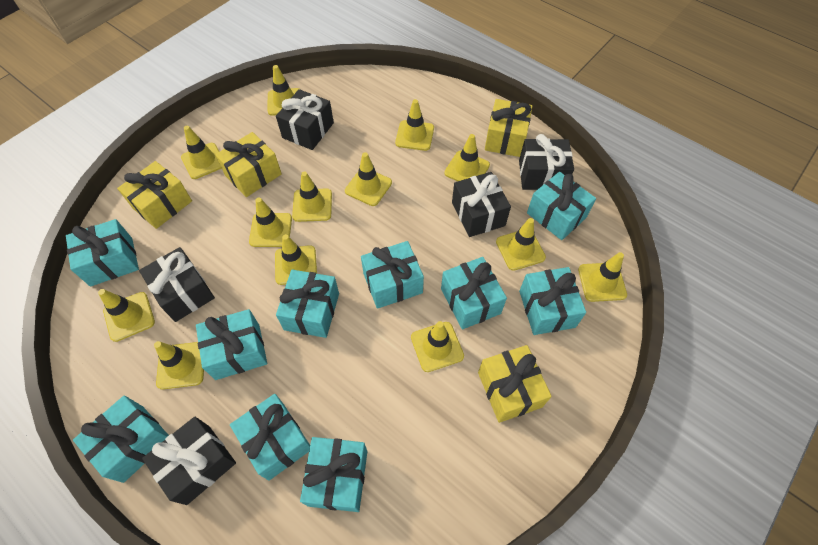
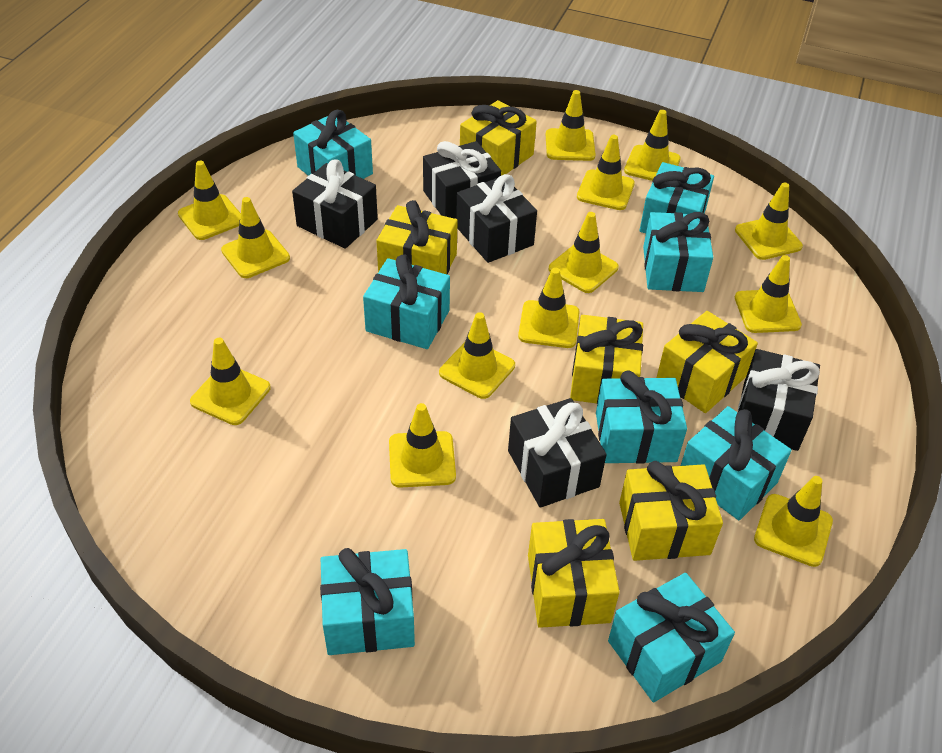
turquoise gift: [66,219,139,287] [73,395,169,483] [196,309,267,380] [230,394,310,481] [276,270,339,338] [300,437,367,512] [361,241,424,309] [441,257,507,330] [519,267,586,335] [527,172,596,240] = 10 -> [293,110,373,179] [320,548,415,655] [363,254,450,349] [596,370,687,464] [608,573,735,703] [639,162,714,233] [643,212,713,292] [681,406,792,521] = 8
yellow gift: [117,161,192,229] [215,132,282,197] [478,345,552,423] [485,99,532,157] = 4 -> [376,200,458,274] [460,100,537,176] [528,519,620,628] [570,315,643,404] [619,461,723,561] [657,311,758,413] = 6

